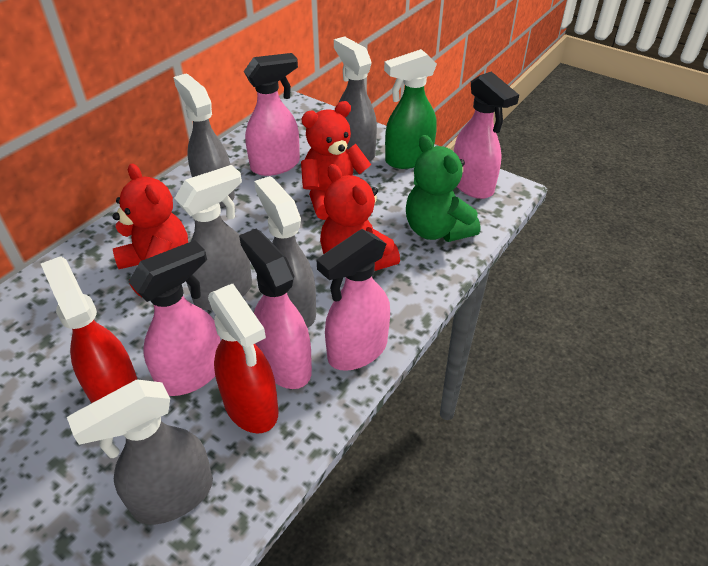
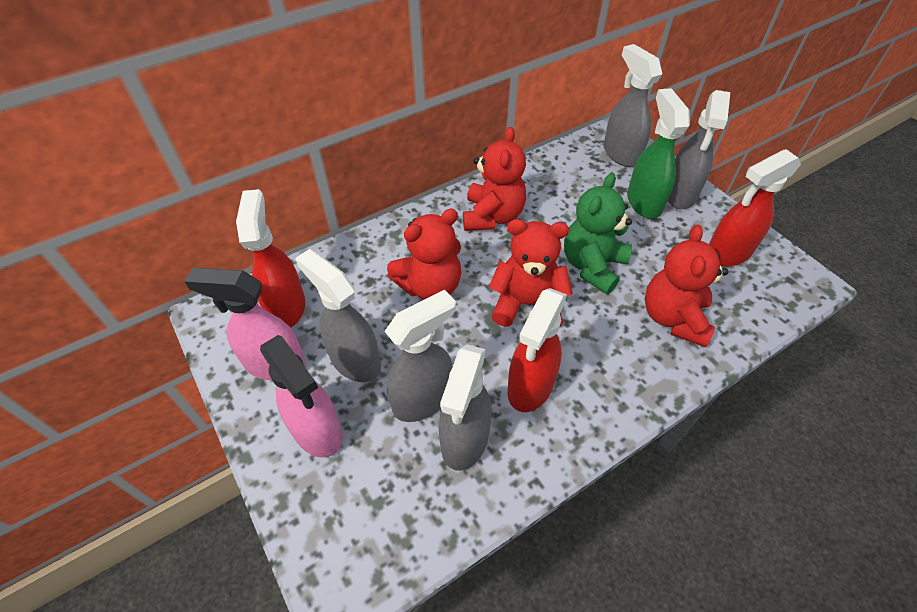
pink spray bottle: [129,240,221,396] [239,229,312,389] [244,53,300,176] [316,229,390,371] [454,72,519,199] = 5 -> [184,268,305,380] [260,335,343,457] = 2
red spray bottle: [41,256,138,403] [208,284,278,434] = 2 -> [236,189,305,328] [507,288,567,412] [709,149,801,267] = 3
red teddy bear: [113,164,188,297] [301,101,371,220] [320,164,400,271] = 3 -> [387,208,461,300] [463,127,526,231] [489,219,573,327] [645,224,729,347] = 4

